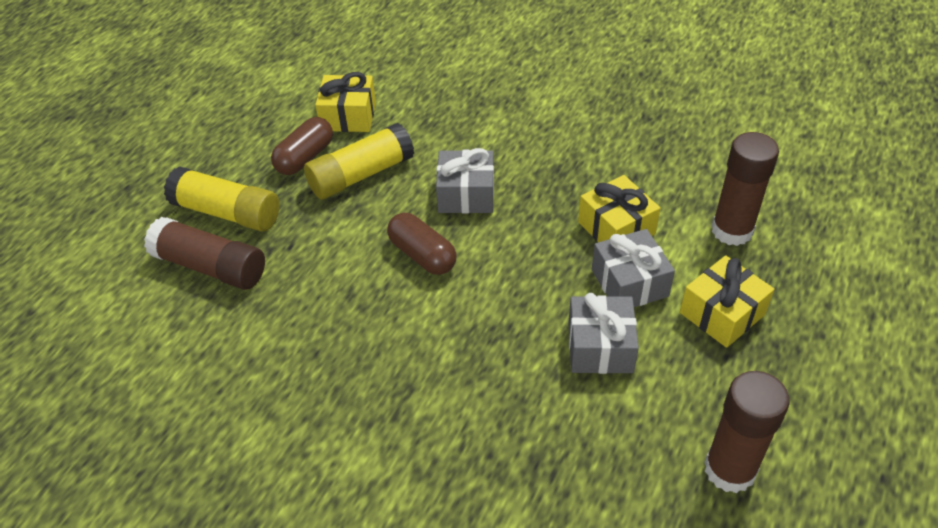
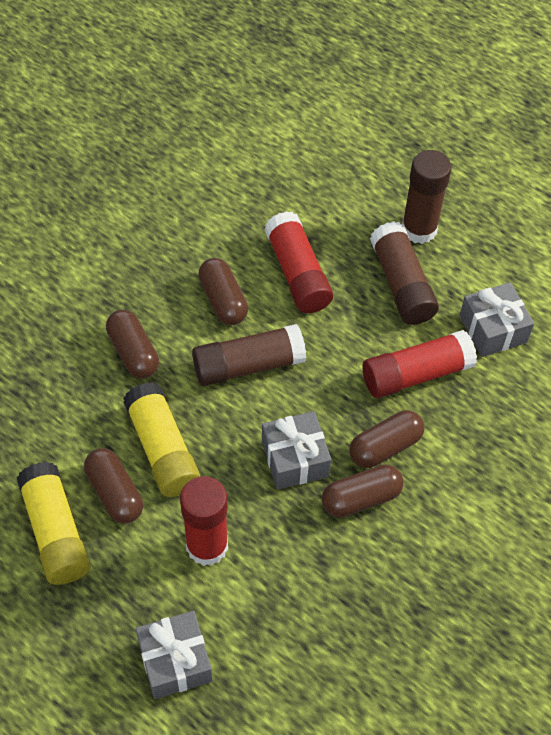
brown capsule: [271,117,333,175] [387,213,457,275] = 2 -> [84,448,143,524] [106,310,159,378] [198,258,248,325] [322,465,403,517] [349,410,425,468] = 5
red glue stick: none = 0 -> [180,476,228,566] [264,211,333,313] [363,330,477,398] = 3
yellow gift: [315,72,376,132] [578,175,660,242] [680,255,774,348] = 3 -> none = 0

